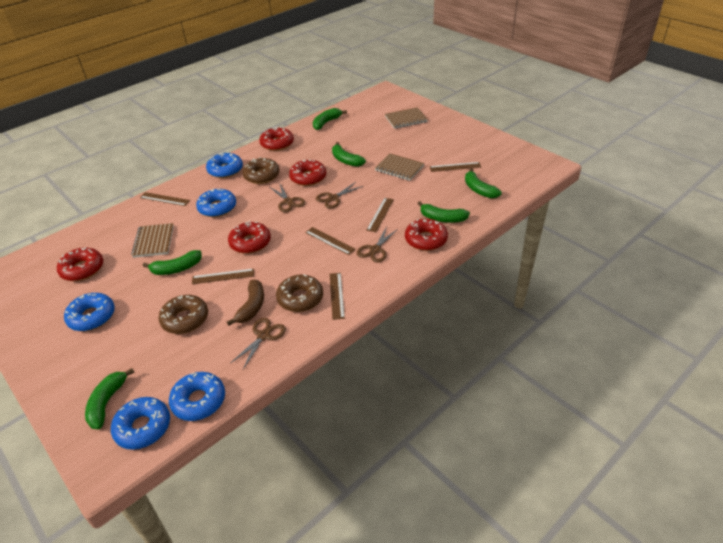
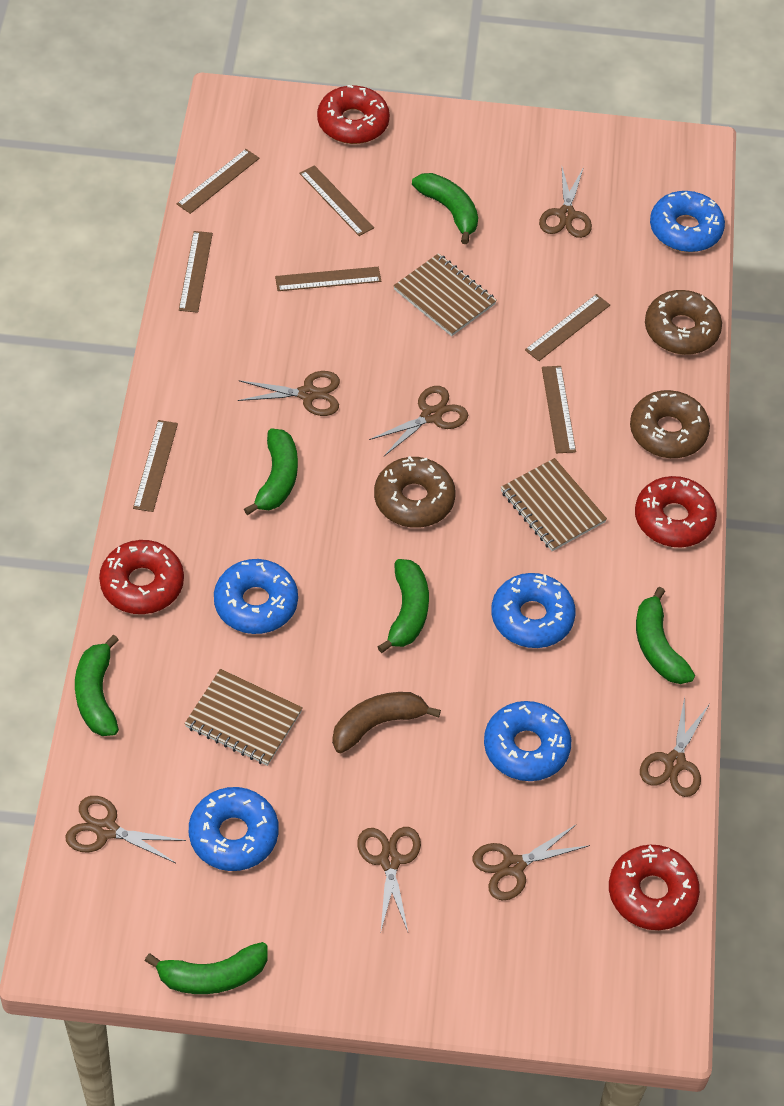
brown ruler: [140,192,190,206] [192,268,254,284] [305,227,356,255] [329,273,345,320] [366,198,394,232] [430,162,481,172] = 6 -> [133,420,178,512] [177,149,260,214] [179,231,213,313] [275,267,381,291] [299,165,374,236] [525,294,610,361] [542,366,576,453] = 7
brown scissors: [231,318,286,369] [270,184,305,212] [316,182,363,209] [357,226,398,263] = 4 -> [65,796,186,863] [238,371,340,416] [357,827,421,931] [369,386,468,456] [473,824,590,901] [539,167,592,238] [640,697,709,797] = 7
red donut: [57,247,103,281] [228,221,271,254] [259,127,294,151] [289,160,326,186] [405,219,448,251] = 5 -> [99,540,184,614] [317,85,390,144] [609,845,700,930] [635,476,717,547] = 4

